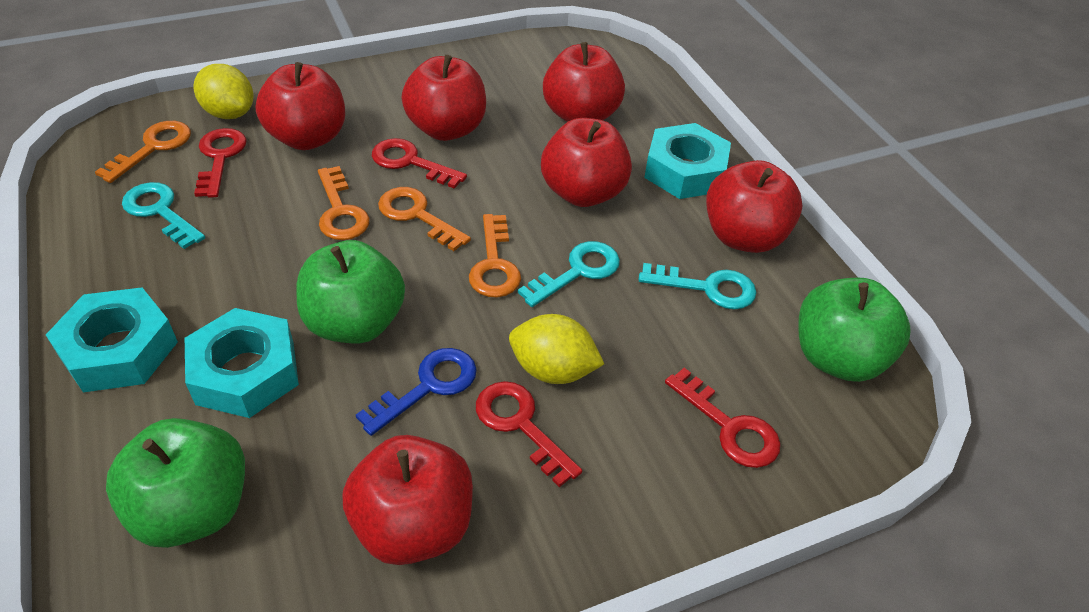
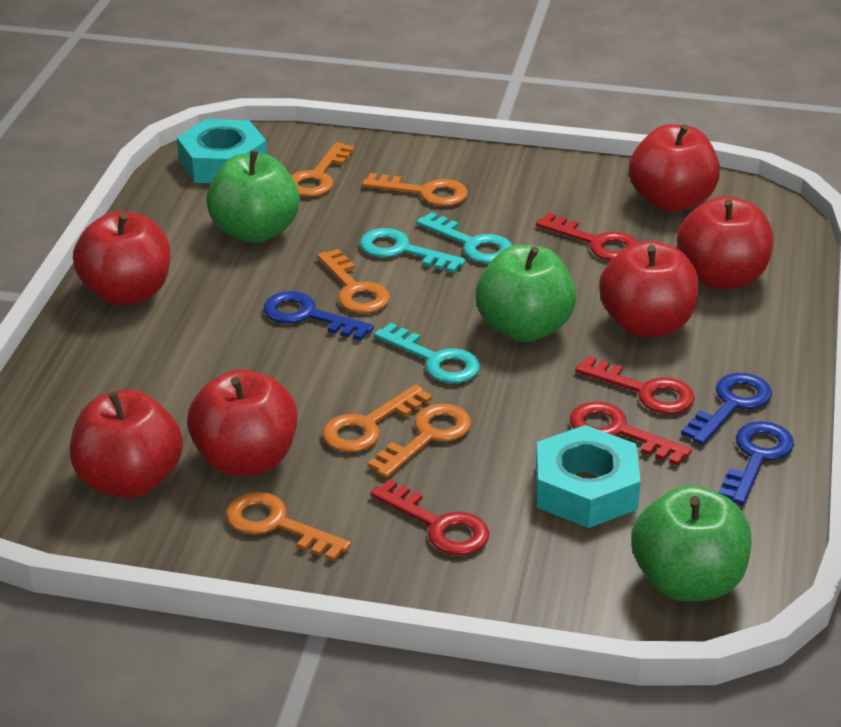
blue key: [356,348,477,436] = 1 -> [263,291,374,341] [681,373,772,445] [718,421,794,505] = 3
orange key: [95,121,191,183] [318,166,370,240] [378,187,471,251] [469,214,521,298] = 4 -> [226,492,351,561] [291,142,355,197] [317,249,390,313] [322,384,432,452] [362,173,468,206] [367,404,471,478] = 6
turquoise nut: [46,287,178,393] [185,308,299,418] [644,123,731,199] = 3 -> [177,119,267,183] [535,425,641,528] = 2
yellow lemon: [194,64,253,119] [509,314,604,384] = 2 -> none = 0

